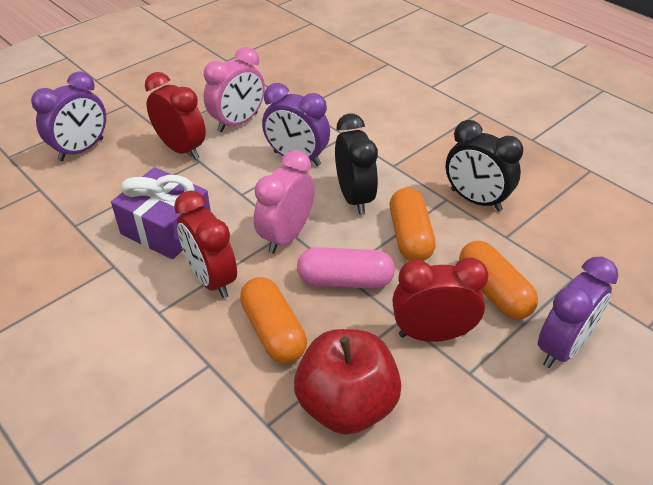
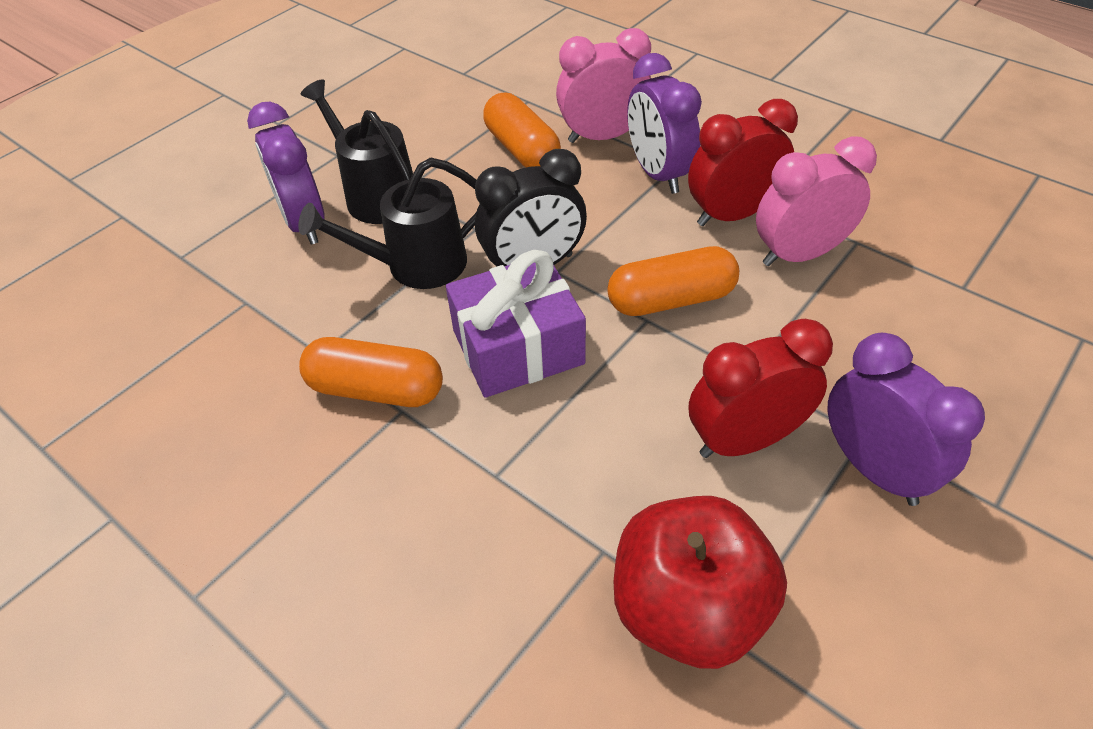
black clock: [335,113,378,215] [446,120,523,211] = 2 -> [475,149,587,266] = 1
black watering can: none = 0 -> [298,158,477,289] [301,79,413,224] = 2
pink capsule: [297,247,395,289] = 1 -> none = 0
red clock: [145,72,206,160] [174,191,237,298] [392,258,489,342] = 3 -> [688,99,798,226] [689,319,833,458] = 2

